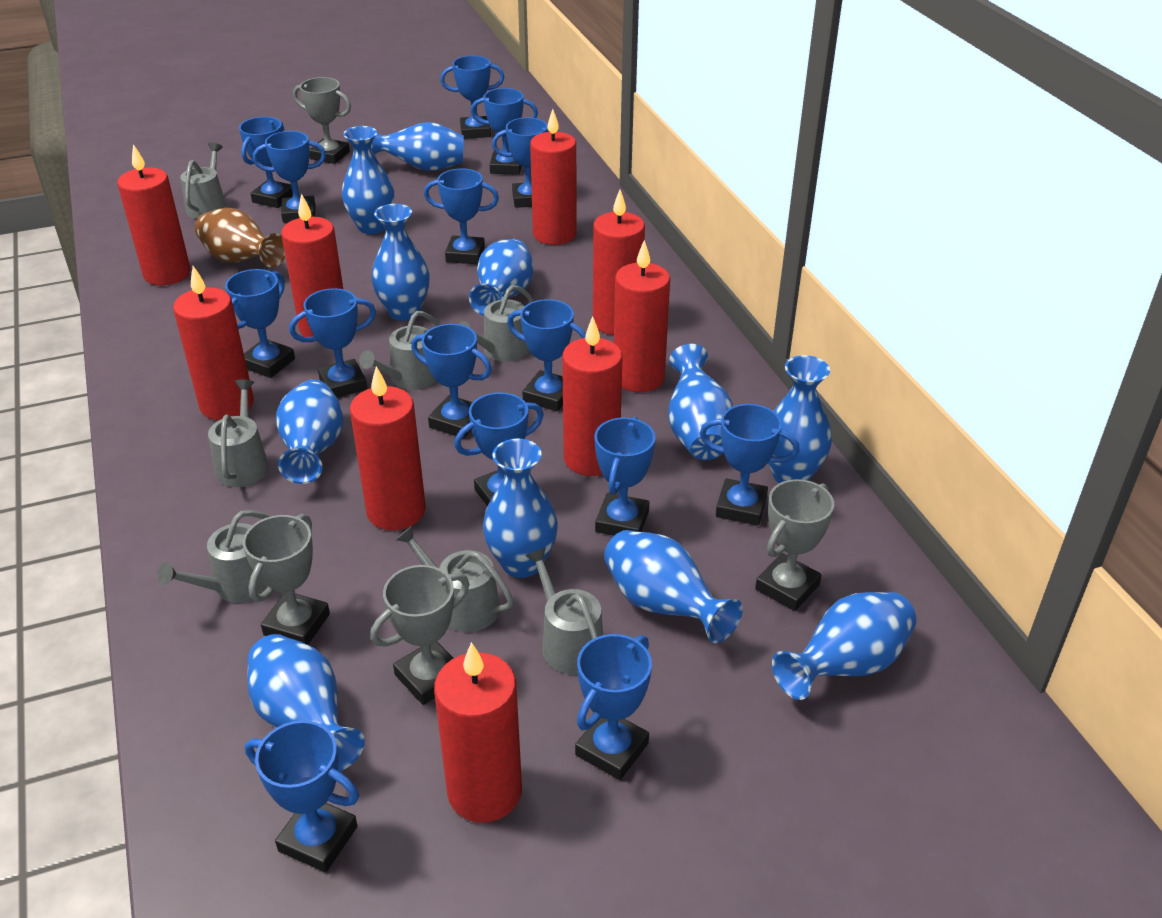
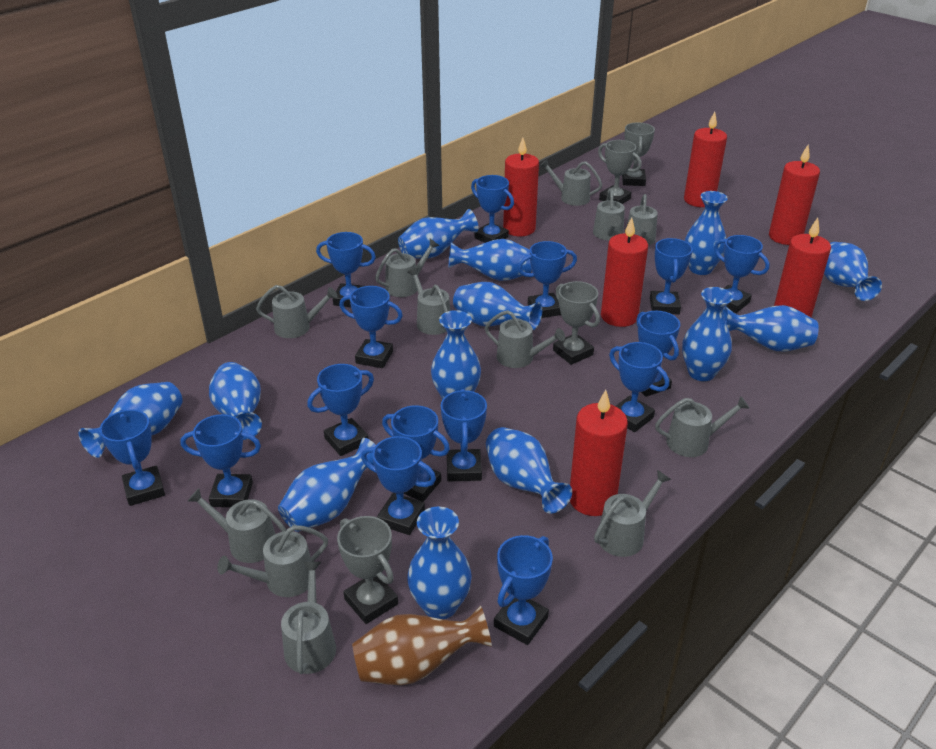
blue vase: [247,634,365,772] [276,380,343,484] [342,126,394,234] [371,122,464,171] [371,204,430,321] [469,239,534,316] [483,439,558,578] [604,530,743,643] [668,344,733,460] [768,355,832,483] [772,592,917,700] = 11 -> [79,382,183,458] [209,362,262,440] [278,438,376,532] [398,209,478,259] [407,507,472,619] [431,310,481,400] [449,239,532,281] [453,282,542,330] [486,427,572,513] [682,287,733,381] [685,191,728,275] [723,305,819,351] [824,242,882,301] = 13
grey watering can: [157,510,271,603] [180,143,227,219] [208,379,269,487] [359,311,440,390] [396,526,514,632] [458,285,534,362] [525,547,603,674] = 7 -> [188,488,286,563] [217,525,328,597] [256,285,338,338] [281,562,336,674] [375,239,439,297] [407,267,451,335] [485,310,565,368] [540,159,603,206] [593,189,625,240] [594,470,671,557] [627,194,658,245] [655,396,750,457] = 12
red candle: [117,144,190,285] [173,266,254,420] [281,194,343,337] [350,366,426,530] [434,642,522,823] [530,109,577,245] [562,316,622,476] [593,190,645,335] [614,240,670,392] = 9 -> [503,138,539,236] [570,390,628,516] [601,217,648,327] [684,112,727,207] [769,145,820,245] [774,218,831,317] = 6

